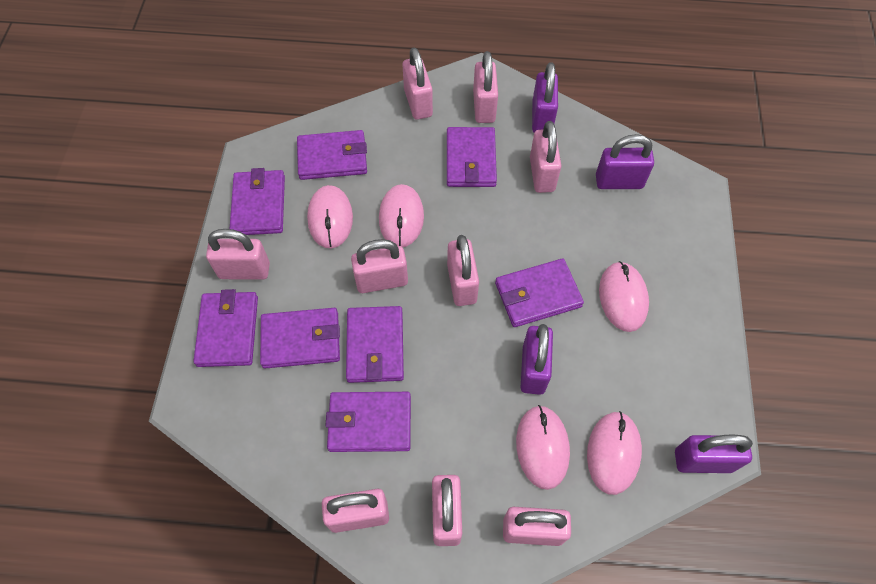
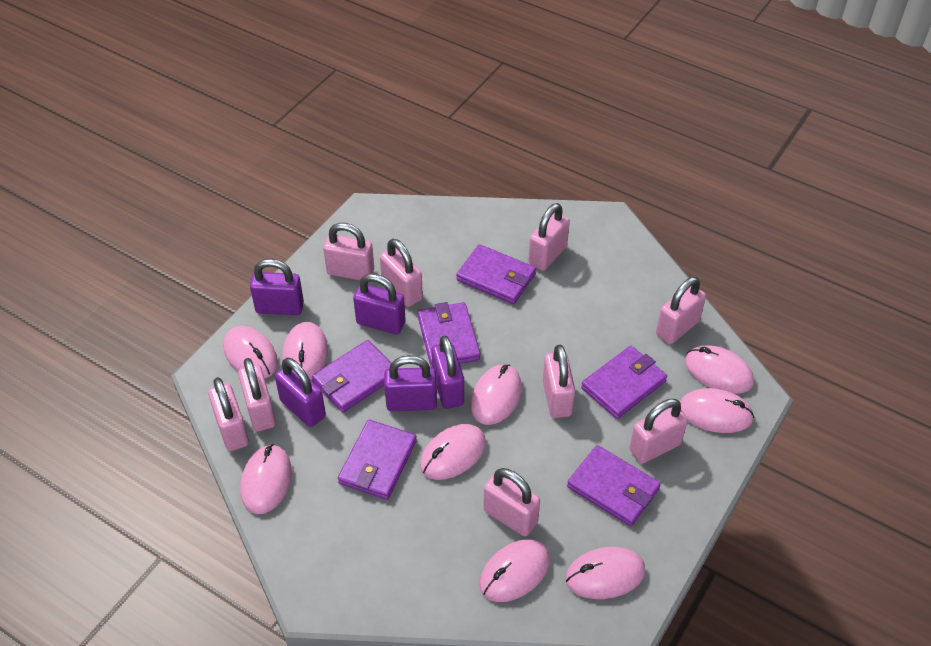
pink mouse: [307,185,353,248] [379,184,424,247] [516,405,570,490] [587,411,642,495] [599,261,649,332] = 5 -> [223,326,278,378] [240,444,292,514] [283,322,328,380] [420,424,486,480] [471,364,522,425] [479,539,550,602] [565,547,646,599] [680,388,754,433] [685,345,754,394] = 9
purple padlock: [521,324,553,395] [532,62,558,133] [596,134,654,189] [675,434,753,473] = 4 -> [250,259,304,315] [275,358,326,427] [353,274,406,334] [384,355,437,411] [431,336,464,409] = 5
purple wallet: [193,289,258,367] [230,168,285,235] [260,308,340,368] [297,130,367,180] [326,392,411,452] [346,306,404,383] [447,127,497,187] [495,258,584,327] = 8 -> [312,340,392,413] [338,420,417,500] [418,302,480,367] [456,244,536,304] [567,445,661,526] [581,346,667,419] = 6

